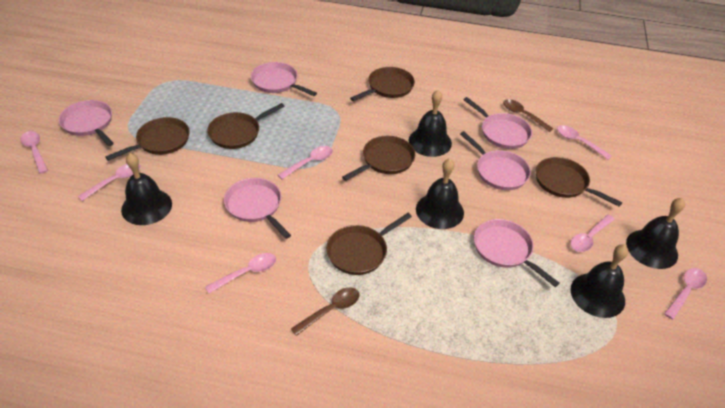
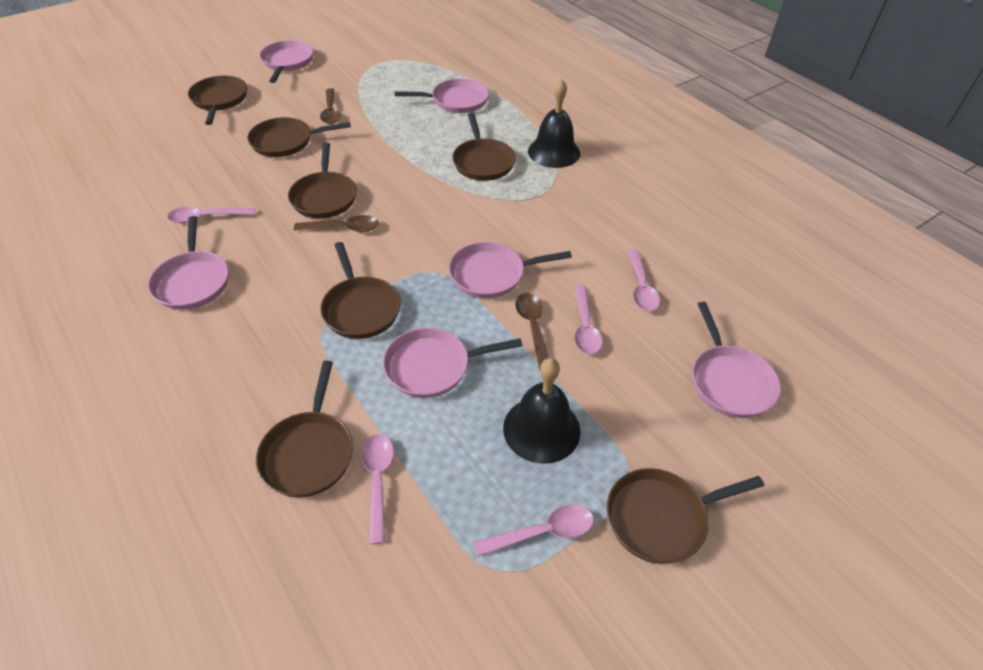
black bell: [121,153,172,225] [408,90,452,157] [416,159,464,229] [571,245,628,318] [626,198,685,269] = 5 -> [503,358,581,464] [528,79,580,168] = 2
brown pan: [105,117,190,161] [207,103,285,149] [326,213,412,275] [342,136,415,181] [350,67,415,101] [536,157,622,207] = 6 -> [188,76,247,125] [247,117,351,157] [256,361,353,497] [288,143,357,219] [320,242,401,339] [452,113,516,181] [607,468,764,564] = 7
brown spoon: [291,287,359,336] [503,99,553,132] = 2 -> [294,215,379,232] [320,88,341,124] [515,293,549,370] = 3
pink spoon: [20,131,48,174] [78,164,141,201] [205,253,276,293] [278,146,333,179] [557,125,612,160] [570,214,615,252] [664,268,707,320] = 7 -> [167,207,255,223] [361,434,394,544] [474,505,594,557] [574,285,603,355] [628,249,660,312] = 5

